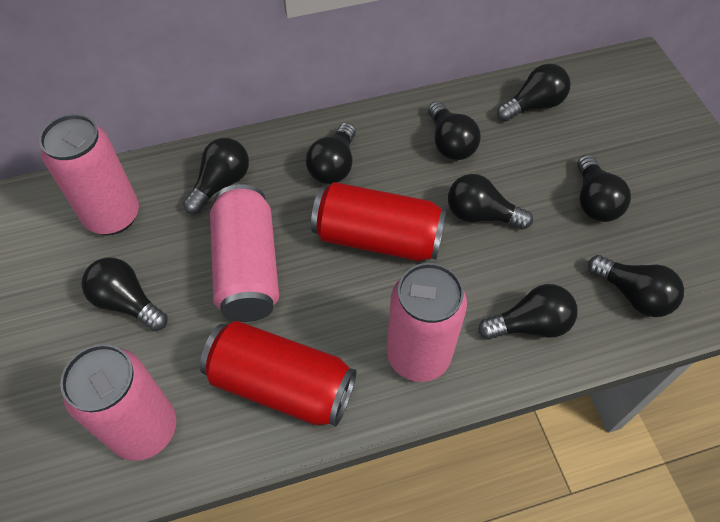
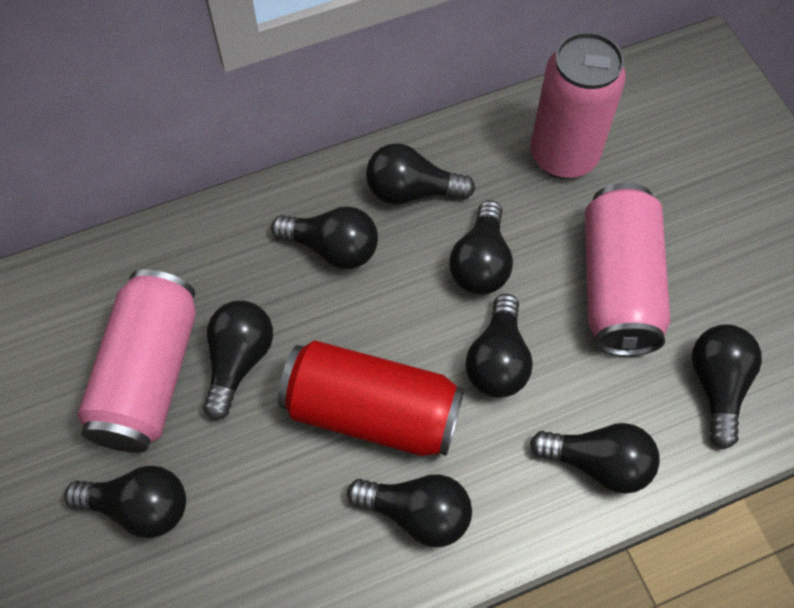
pink can: [39,114,139,235] [60,344,176,461] [210,184,279,322] [387,263,467,382] = 4 -> [77,269,196,453] [530,32,626,179] [585,183,670,356] = 3
red can: [200,321,356,427] [311,182,447,261] = 2 -> [278,340,464,456] = 1

